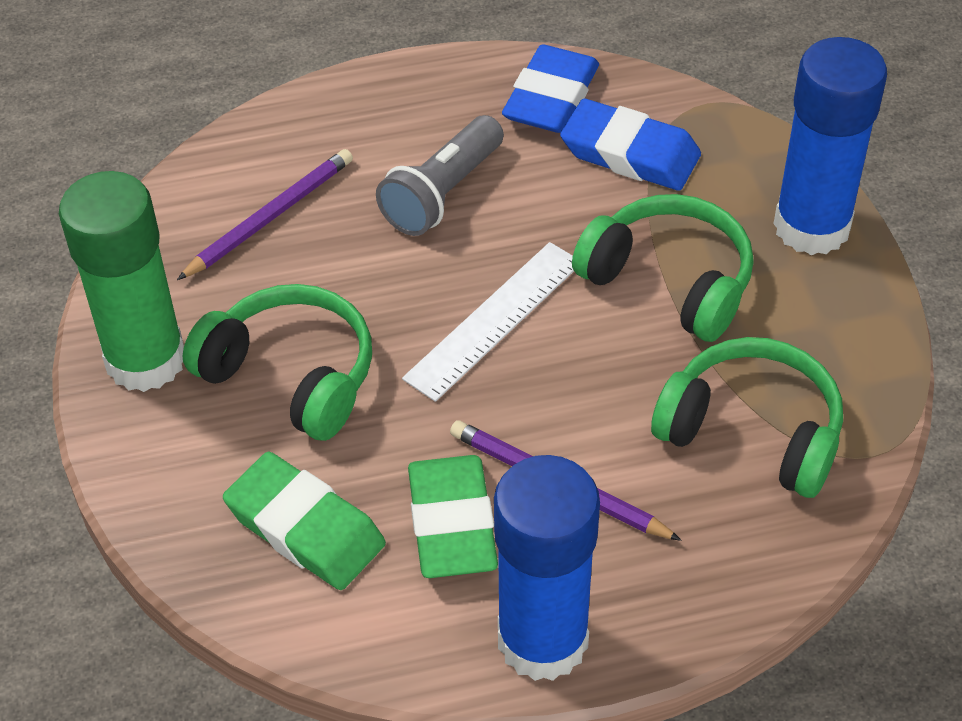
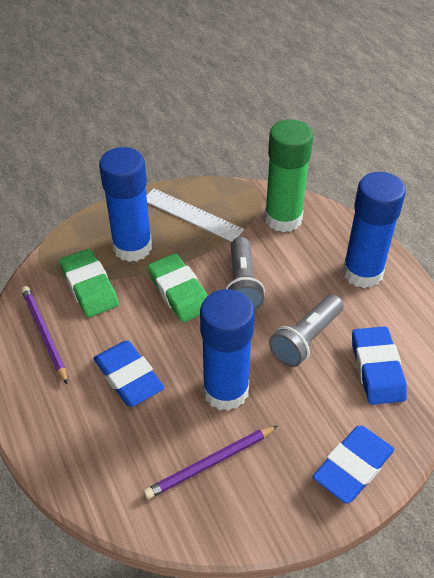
blue eraser: [502,44,599,133] [560,99,701,191] = 2 -> [93,340,165,407] [313,426,394,504] [352,326,407,405] = 3
blue glue stick: [494,455,600,681] [773,37,887,255] = 2 -> [99,147,152,262] [200,289,255,411] [342,172,406,288] = 3
green headphones: [183,284,372,441] [572,194,754,342] [651,337,843,498] = 3 -> none = 0
grey flashlight: [376,115,504,236] = 1 -> [226,237,265,310] [269,295,344,367] = 2

